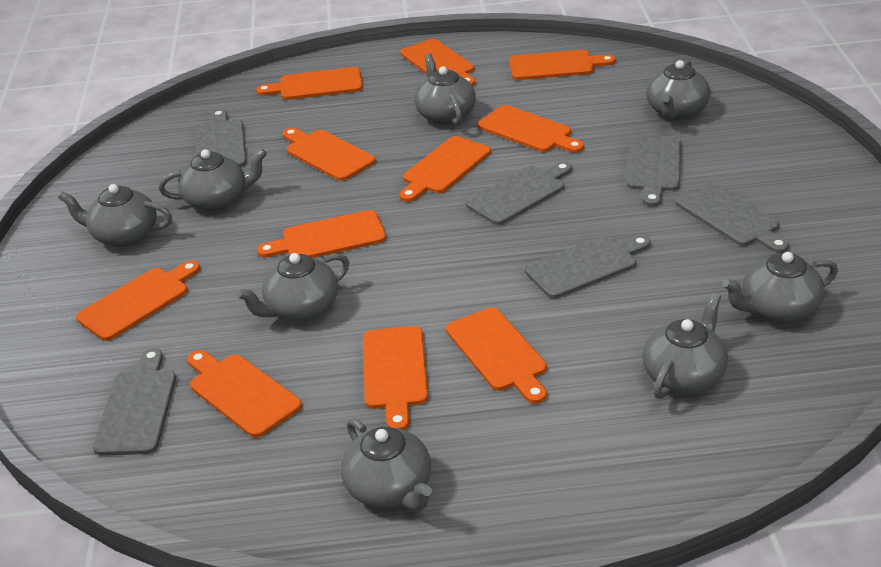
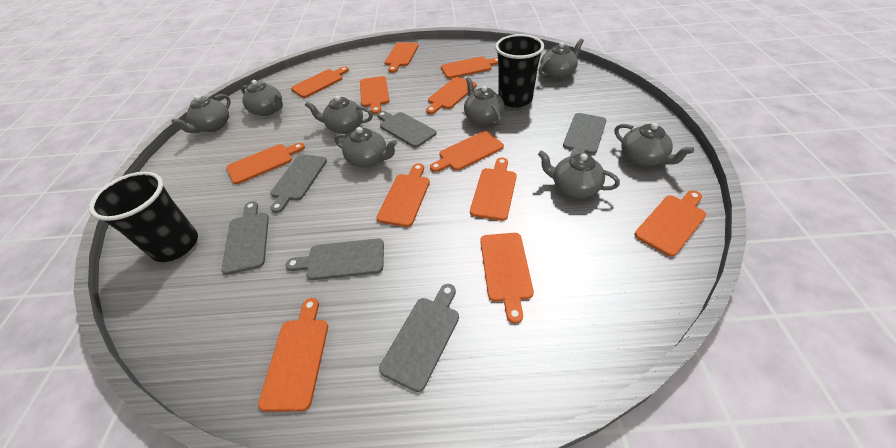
black cup: none = 0 -> [89,172,198,262] [495,34,544,107] = 2
orange cutting board: [76,261,200,341] [187,350,302,438] [256,67,363,100] [257,210,386,258] [283,128,376,181] [363,326,428,430] [400,39,475,86] [400,136,491,202] [446,307,547,404] [478,105,584,153] [509,50,616,80] = 11 -> [226,143,305,184] [258,298,328,412] [291,67,349,98] [360,76,389,114] [376,163,430,227] [385,42,419,73] [426,77,477,114] [430,131,504,172] [441,56,498,79] [470,157,517,221] [480,233,534,324] [635,190,706,257] = 12

